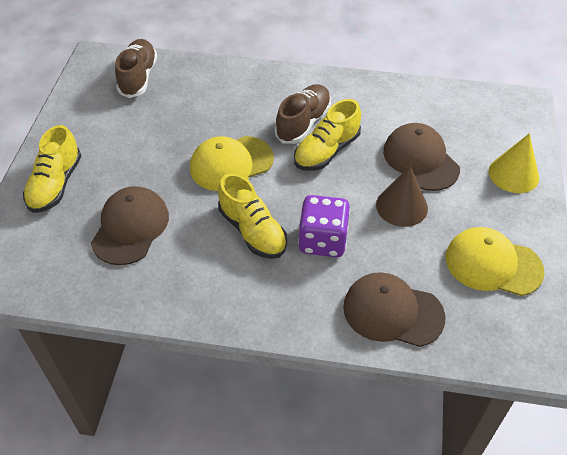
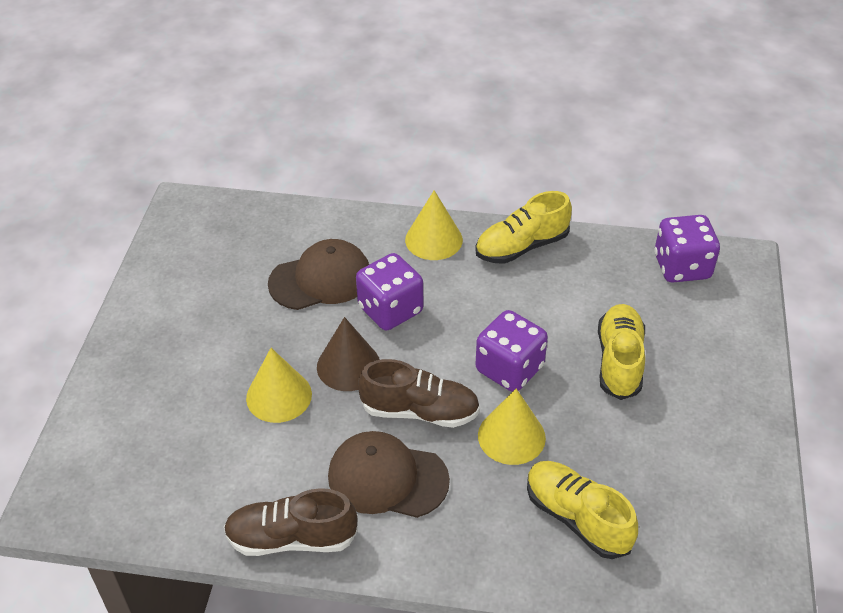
brown cap: [91,186,169,265] [343,272,446,347] [383,123,460,191] = 3 -> [268,239,369,310] [328,431,450,518] = 2
purple dice: [298,195,350,257] = 1 -> [356,253,423,330] [476,310,548,392] [654,215,720,282] = 3
yellow cap: [190,136,274,191] [445,227,544,296] = 2 -> none = 0
yellow cone: [489,133,539,193] = 1 -> [246,348,312,423] [405,190,463,260] [478,388,546,465] = 3

